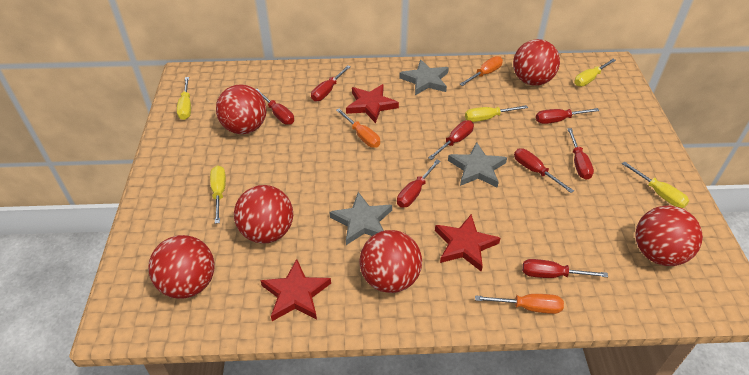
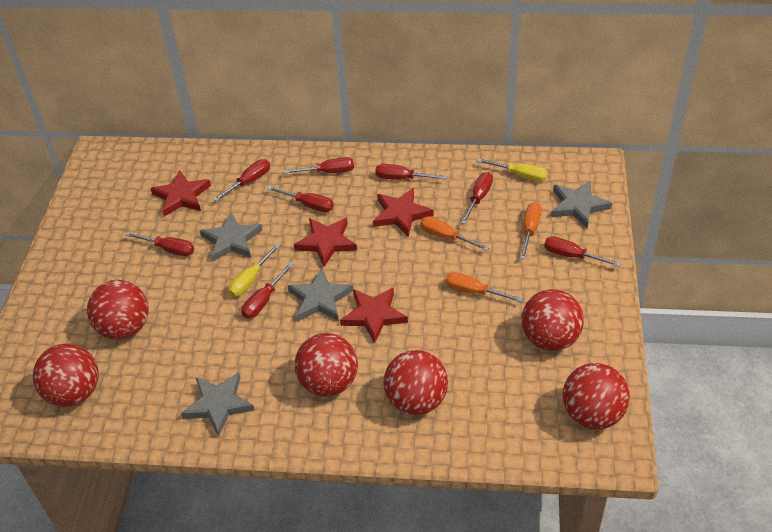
grey star: [329,192,392,245] [399,59,449,95] [448,142,507,187] = 3 -> [181,372,255,437] [200,212,263,262] [288,268,353,321] [551,180,612,228] = 4
red star: [260,259,331,321] [346,84,399,123] [435,214,501,271] = 3 -> [150,170,211,217] [294,218,357,267] [340,287,408,343] [373,188,433,237] = 4
yellow screwdriver: [177,77,191,120] [210,166,226,224] [465,105,528,122] [574,59,616,86] [622,161,689,208] = 5 -> [228,243,281,297] [477,158,547,182] = 2

